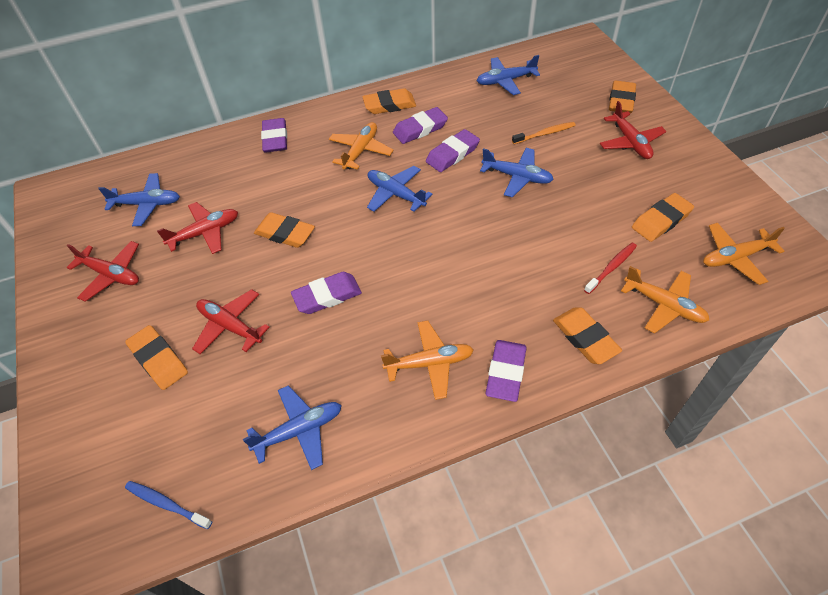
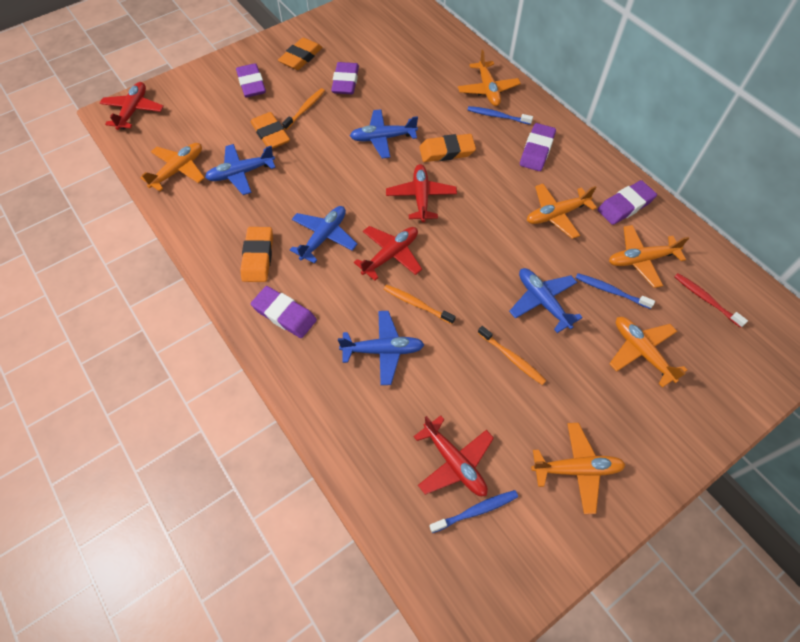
blue toothbrush: [125,481,212,529] = 1 -> [429,490,518,533] [468,106,533,125] [575,273,655,309] = 3
orange eraser: [125,325,188,390] [254,212,315,248] [362,88,416,114] [553,307,622,364] [609,81,636,113] [632,193,694,242] = 6 -> [240,227,273,282] [251,112,290,149] [278,38,323,70] [419,134,476,162] = 4
orange plane: [329,122,394,170] [381,321,474,400] [621,266,709,333] [703,223,785,285] = 4 -> [140,143,205,191] [458,50,521,106] [527,184,597,239] [531,423,626,514] [609,225,689,288] [609,317,687,388] = 6
orange toothbrush: [512,122,576,144] = 1 -> [282,88,325,130] [384,285,456,324] [478,326,546,385] = 3

